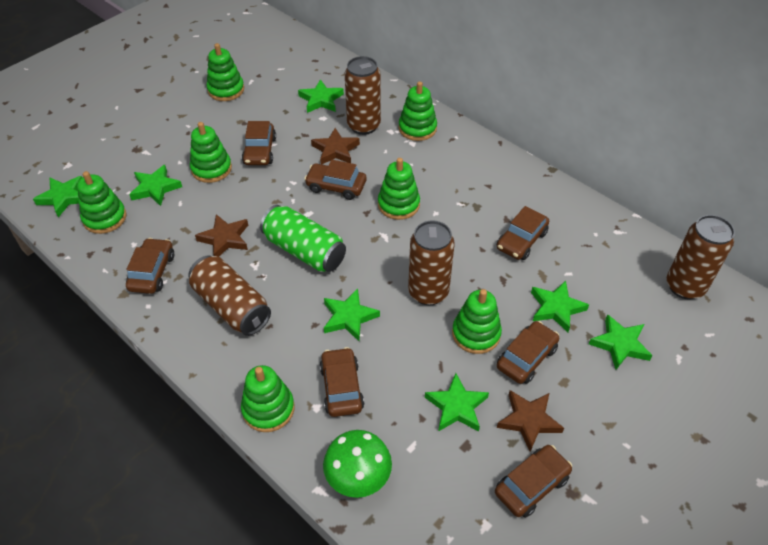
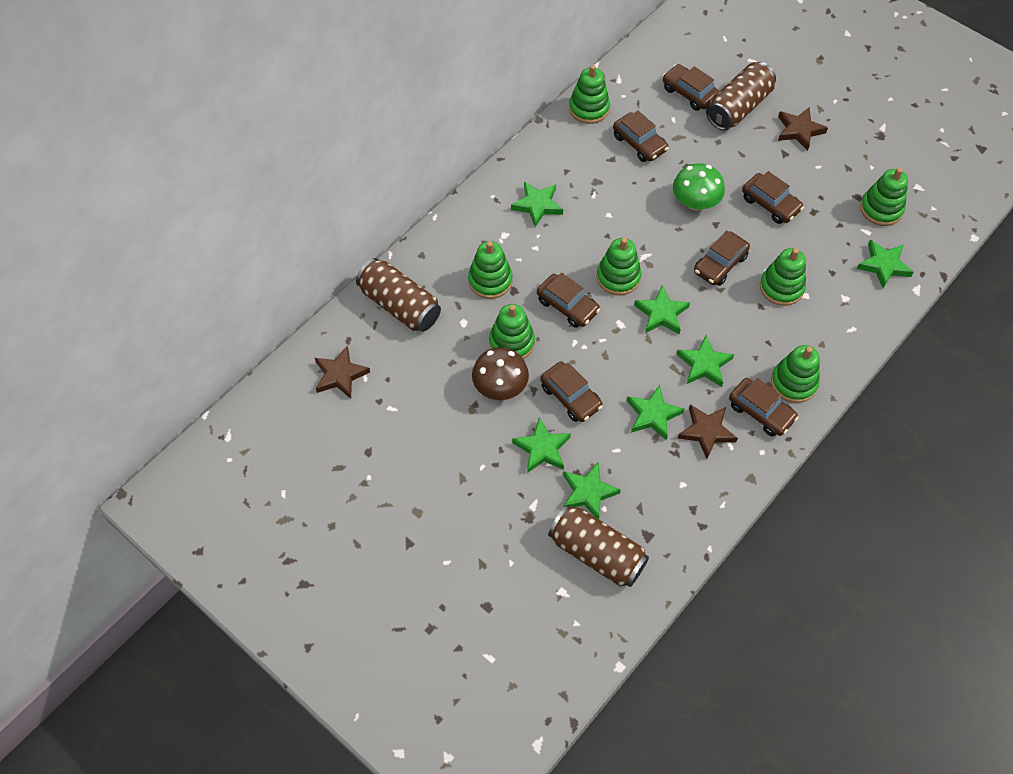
brown can: [188,256,271,336] [345,56,381,135] [408,220,455,305] [667,215,735,299] = 4 -> [356,258,441,332] [548,504,649,587] [706,62,776,130] = 3
brown mushroom: none = 0 -> [472,347,529,400] = 1
green can: [260,205,346,272] = 1 -> none = 0

